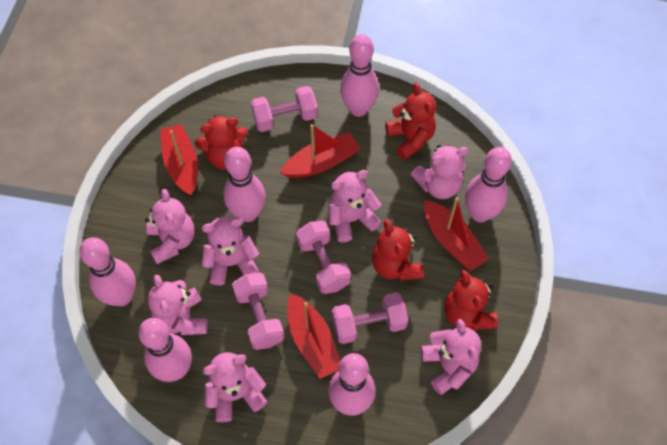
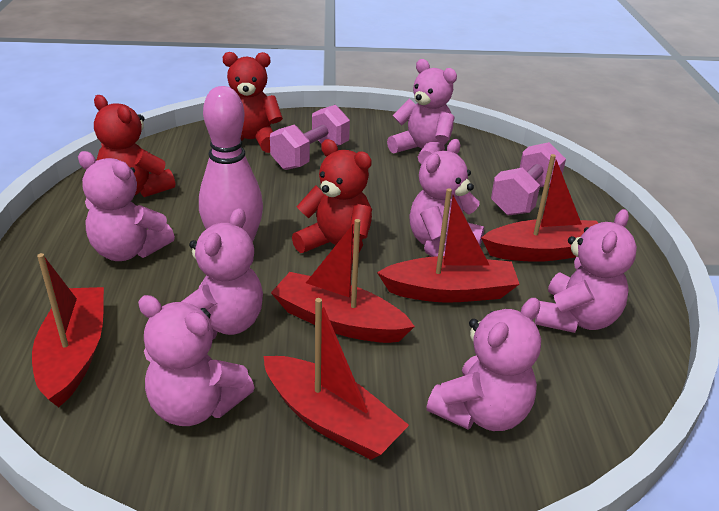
pink bowling pin: [79,237,136,306] [138,318,192,382] [224,147,266,222] [328,353,375,416] [340,34,379,117] [465,147,512,222] = 6 -> [199,86,263,242] = 1
pink dumbbell: [232,273,285,350] [251,86,318,132] [296,221,351,294] [332,292,408,344] = 4 -> [270,105,350,170] [491,142,566,216] = 2
red boat: [160,124,198,195] [280,124,360,178] [287,293,340,379] [424,197,489,271] = 4 -> [32,253,104,407] [263,298,409,460] [271,219,415,343] [377,188,519,303] [481,154,598,262] = 5
red teddy bear: [195,115,248,170] [372,219,424,281] [385,83,436,160] [445,270,498,330] = 4 -> [94,95,175,197] [223,52,283,153] [292,139,372,263] = 3

